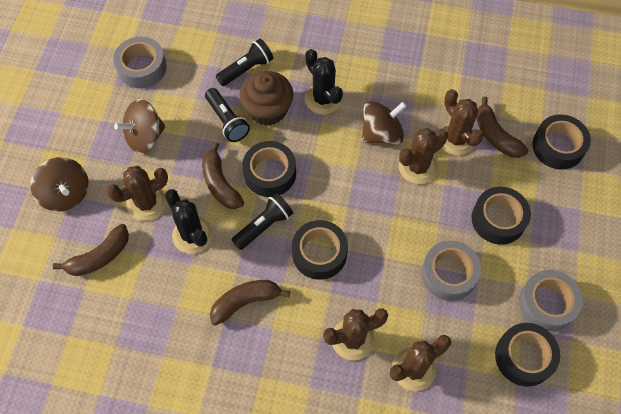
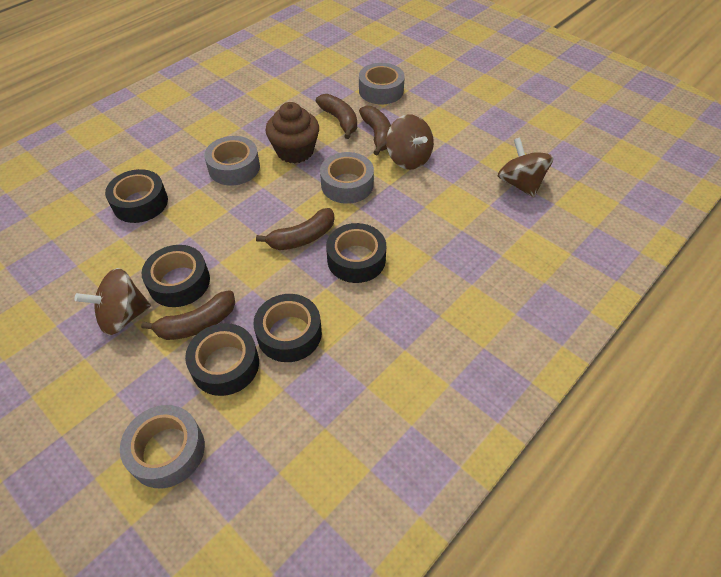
black cactus: [165,189,213,254] [305,49,343,115] = 2 -> none = 0
black flashlight: [205,88,250,142] [216,39,273,86] [232,193,293,250] = 3 -> none = 0
brown cactus: [106,166,168,221] [323,308,388,361] [390,335,451,391] [399,128,448,184] [439,89,484,155] = 5 -> none = 0
grey tape: [113,37,167,88] [421,241,481,301] [519,270,583,331] = 3 -> [120,405,205,488] [204,136,260,186] [320,152,374,204] [359,63,405,104] = 4

